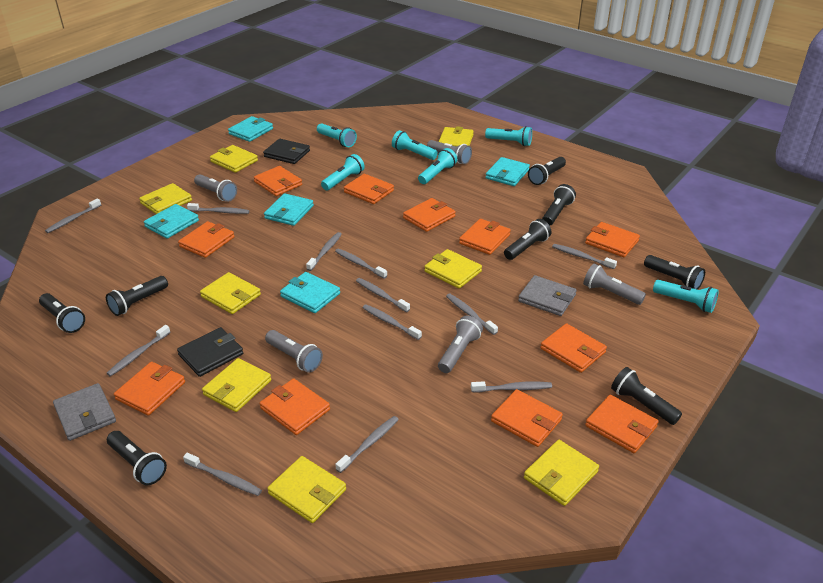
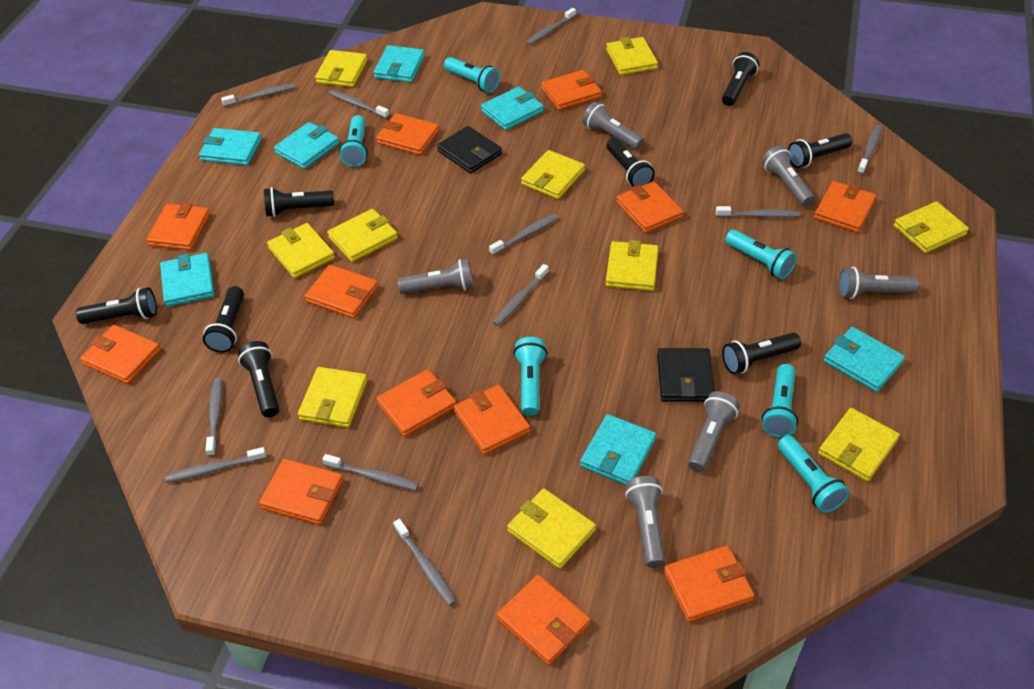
grey flashlight: [194,174,237,202] [265,330,323,373] [427,140,472,164] [438,315,483,373] [583,264,646,305] = 5 -> [398,259,473,294] [582,102,644,150] [625,476,666,568] [688,391,740,472] [762,146,815,206] [838,267,919,299] = 6
grey toothbrush: [45,199,101,233] [106,325,170,377] [183,453,262,496] [187,203,250,214] [306,232,342,271] [335,248,387,279] [335,416,399,473] [356,278,410,312] [363,304,422,340] [446,294,498,335] [471,381,552,392] [552,244,617,269] = 12 -> [165,447,266,483] [206,377,222,457] [221,84,295,107] [322,454,419,491] [329,90,389,119] [393,519,456,606] [489,214,559,255] [493,264,549,326] [526,8,576,45] [716,206,800,218] [857,125,882,174] = 11
grey wallet: [53,383,116,441] [518,275,577,316] = 2 -> none = 0
orange wallet: [114,362,185,415] [178,221,234,258] [254,166,302,196] [260,379,330,435] [344,174,394,204] [403,198,456,232] [459,219,511,255] [491,389,563,447] [541,323,607,373] [585,222,640,257] [585,395,659,453] = 11 -> [80,325,161,384] [146,203,210,250] [259,459,344,525] [305,265,378,318] [376,113,439,155] [376,369,456,437] [453,384,530,455] [496,575,590,665] [541,70,602,110] [616,181,684,233] [664,546,755,622] [814,181,876,233] = 12
turquoise wallet: [144,204,199,239] [228,116,273,142] [264,193,314,226] [280,272,340,313] [485,157,530,186] = 5 -> [160,253,214,307] [199,128,262,165] [274,122,340,169] [374,45,425,82] [481,86,544,130] [580,414,656,485] [824,327,905,392] = 7
yellow wallet: [139,183,192,214] [200,272,261,314] [202,358,271,412] [210,145,258,173] [267,456,346,523] [424,249,482,289] [439,126,474,147] [524,440,599,506] = 8 -> [267,223,335,278] [298,367,367,428] [315,50,368,87] [327,209,398,262] [507,489,596,569] [521,150,585,199] [606,37,658,75] [606,240,659,291] [818,408,900,482] [894,201,969,253] = 10

